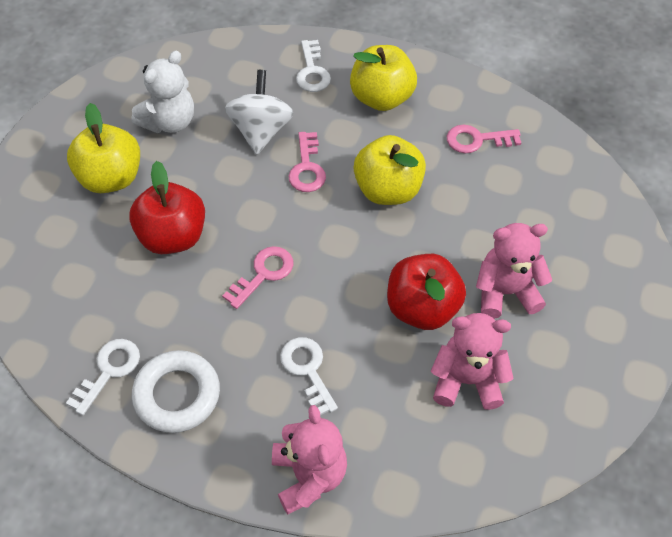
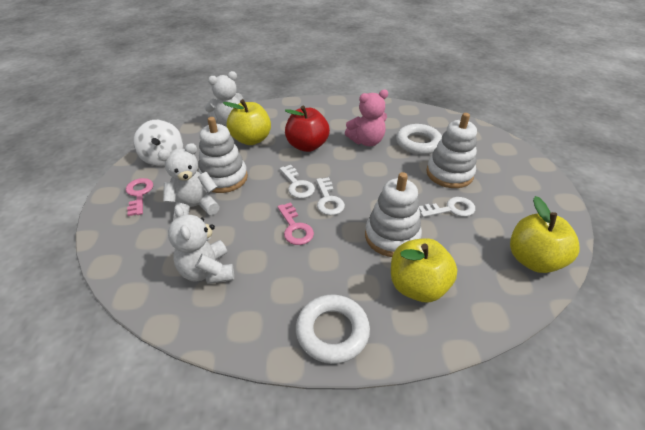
pink key: [222,246,294,309] [289,132,326,192] [447,125,521,153] = 3 -> [126,178,153,216] [277,202,314,245] = 2
pink teddy bear: [272,405,347,514] [431,313,514,410] [476,223,552,319] = 3 -> [345,90,388,146] = 1
red apple: [129,161,205,254] [387,254,466,330] = 2 -> [285,105,330,152] = 1
white ring: [132,350,220,433] = 1 -> [296,294,370,364] [396,124,442,155] = 2
white stacking toy: none = 0 -> [198,117,248,193] [365,172,422,257] [426,113,477,188] = 3
white teddy bear: [131,50,194,133] = 1 -> [158,143,220,220] [168,205,234,284] [205,71,244,126] = 3

